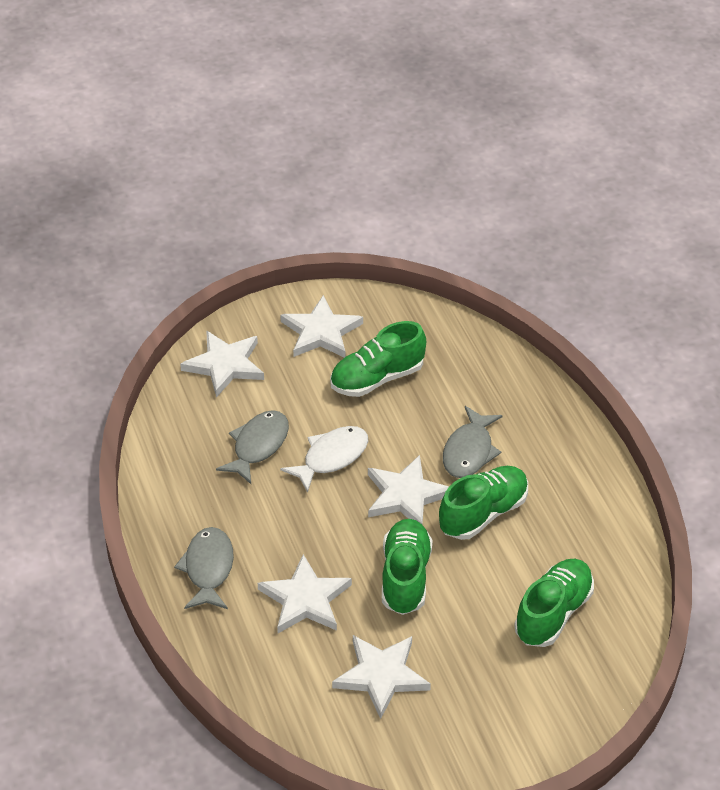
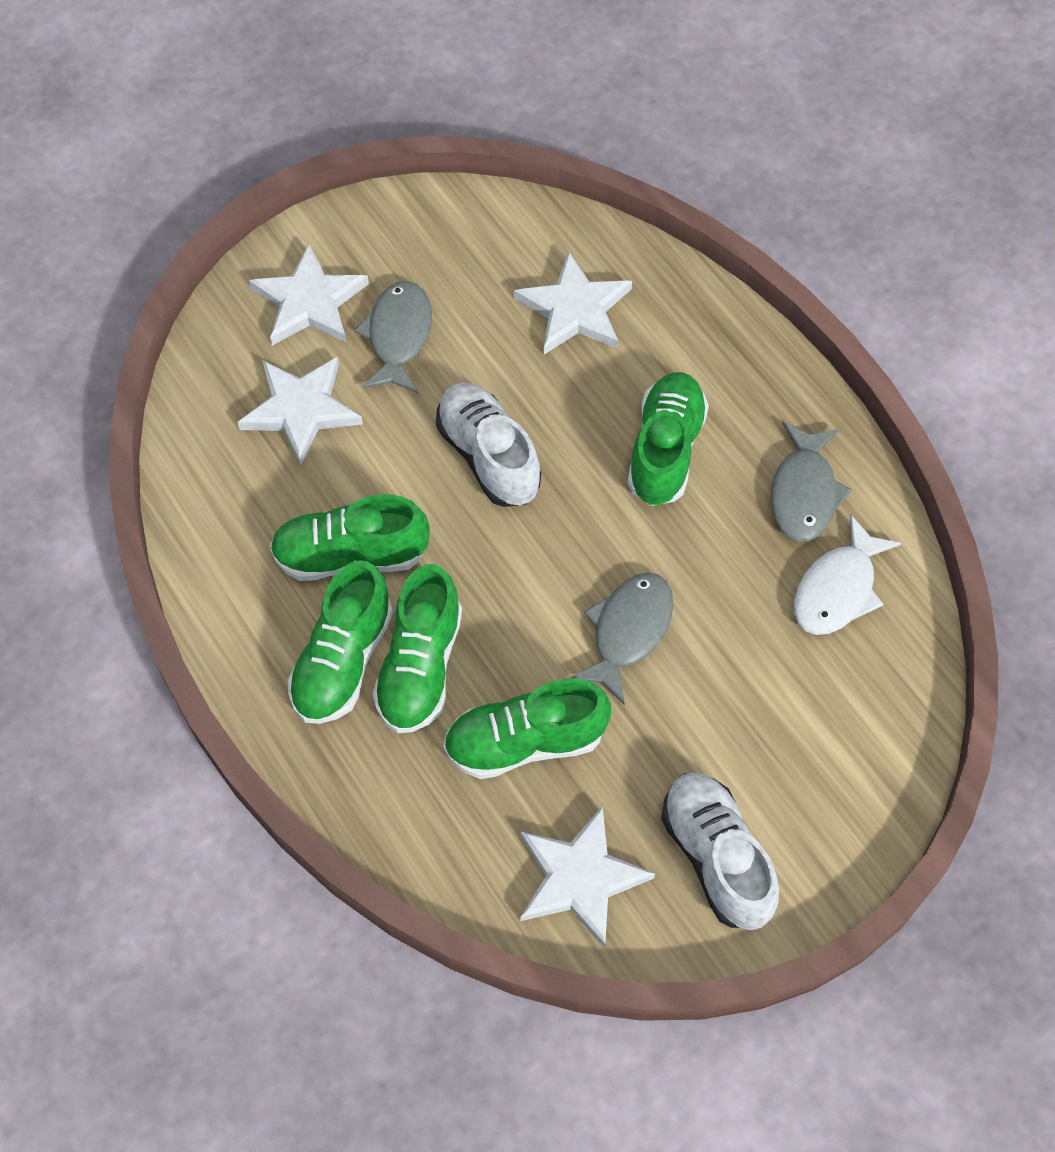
green shoe: [330,321,426,397] [382,519,433,615] [439,466,528,540] [514,559,594,647] = 4 -> [270,494,430,581] [288,560,393,724] [373,564,462,733] [443,678,611,779] [627,372,709,506] = 5
white shoe: none = 0 -> [436,382,541,507] [661,772,779,930] = 2
white star: [180,331,264,398] [258,554,352,633] [280,295,363,358] [332,635,431,719] [368,455,449,525] = 5 -> [237,357,363,465] [249,244,369,346] [514,251,632,354] [520,806,655,948] = 4

